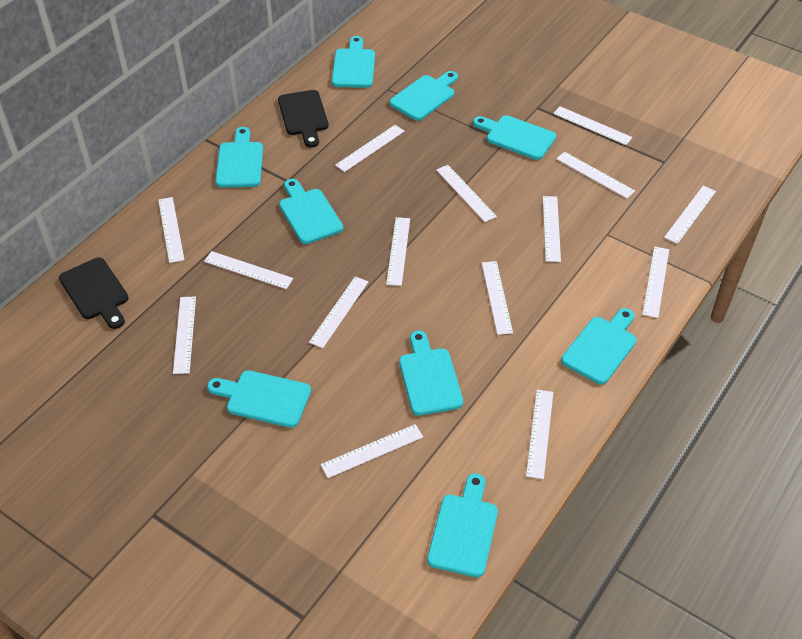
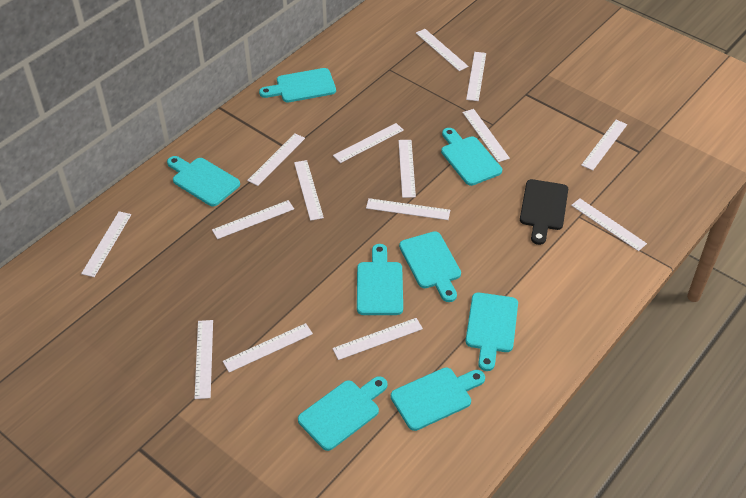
black cutting board: [59,257,129,329] [278,90,329,148] = 2 -> [520,179,568,245] = 1
turquoise cutting board: [207,370,311,428] [215,127,263,188] [279,179,343,244] [332,36,375,88] [389,71,458,121] [399,331,463,416] [427,473,498,577] [473,115,556,160] [561,308,637,384] = 9 -> [167,156,240,206] [259,68,336,102] [298,376,388,451] [357,244,403,315] [391,367,485,431] [399,231,461,302] [441,128,502,186] [466,293,518,371] = 8

